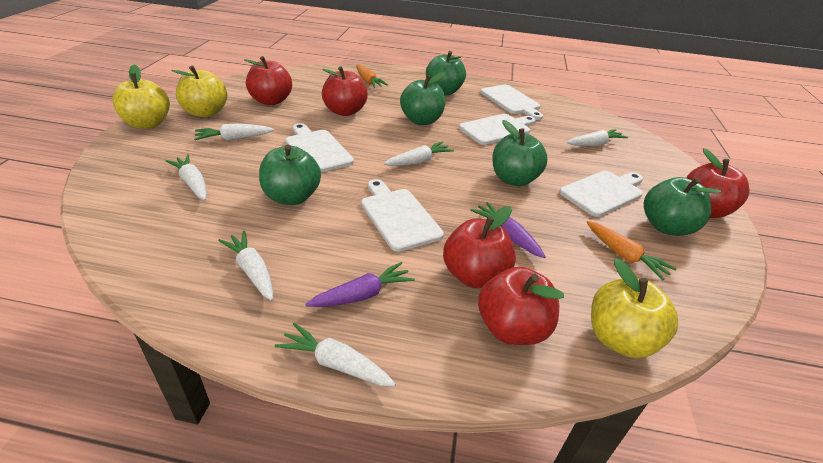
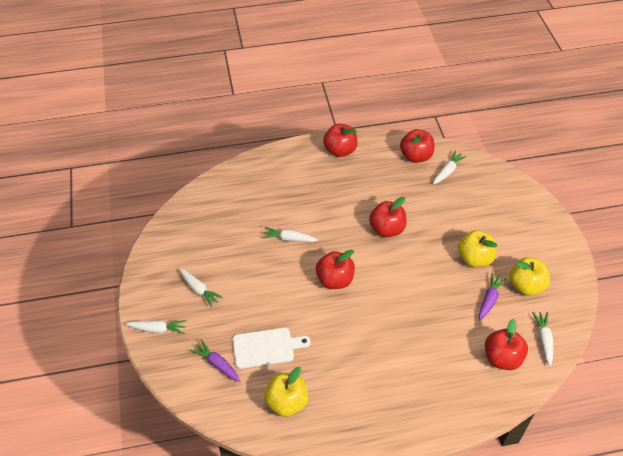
green apple: [259,144,321,205] [400,72,445,125] [426,51,466,95] [492,120,548,186] [644,177,722,236] = 5 -> none = 0
orange carrot: [356,64,388,88] [586,221,677,280] = 2 -> none = 0
white carrot: [166,155,207,200] [194,123,274,141] [218,231,273,301] [275,323,396,387] [384,142,454,166] [567,129,628,146] = 6 -> [126,320,187,334] [179,268,223,307] [262,227,318,242] [433,151,467,184] [532,312,553,366] = 5
white cutting board: [285,123,354,172] [361,179,444,252] [459,114,536,145] [480,85,543,120] [559,171,643,217] = 5 -> [233,328,311,369] = 1

